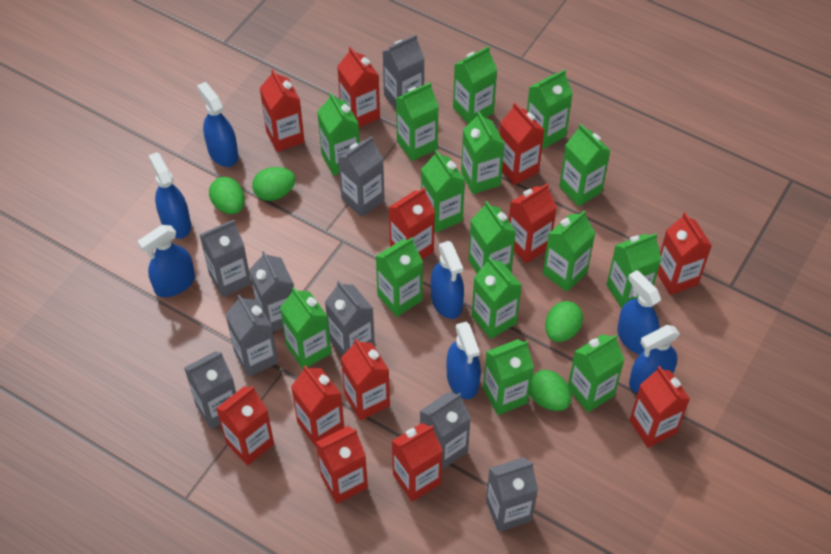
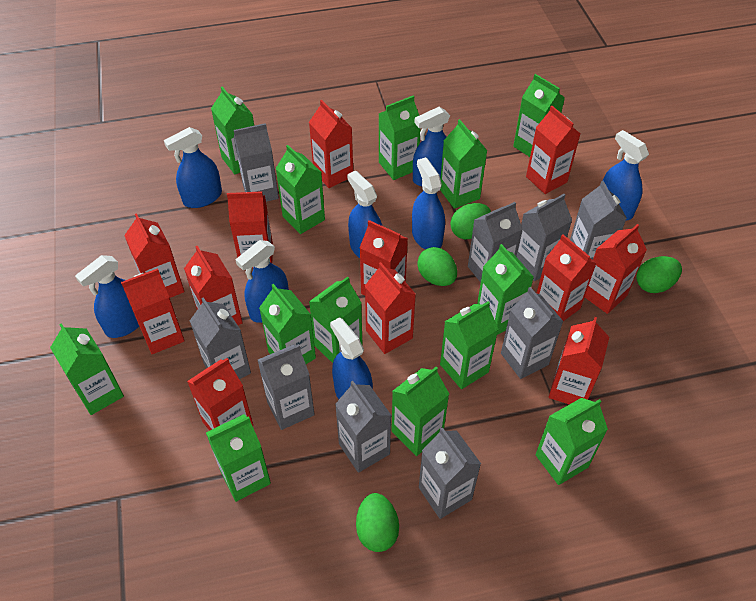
blue spray bottle: [137,225,195,297] [148,152,191,239] [197,82,238,167] [431,241,464,319] [446,322,481,399] [617,270,661,355] [629,325,680,393] = 7 -> [75,255,139,338] [164,127,222,208] [236,240,289,323] [330,317,373,399] [347,171,383,258] [412,157,445,249] [413,107,450,186] [603,130,649,220] = 8
green carton: [280,287,331,369] [317,93,360,176] [376,238,423,317] [396,82,439,161] [421,150,465,233] [453,46,497,124] [461,112,505,194] [468,201,516,273] [472,257,522,339] [483,339,534,415] [527,69,573,149] [543,210,595,292] [559,124,611,206] [568,334,625,412] [607,233,662,309] = 15 -> [50,323,124,415] [206,414,271,502] [211,86,254,175] [259,284,316,364] [276,145,325,234] [309,277,363,363] [378,95,421,180] [391,367,449,456] [440,119,487,209] [440,301,499,389] [477,244,534,335] [513,74,565,157] [536,398,608,485] = 13

